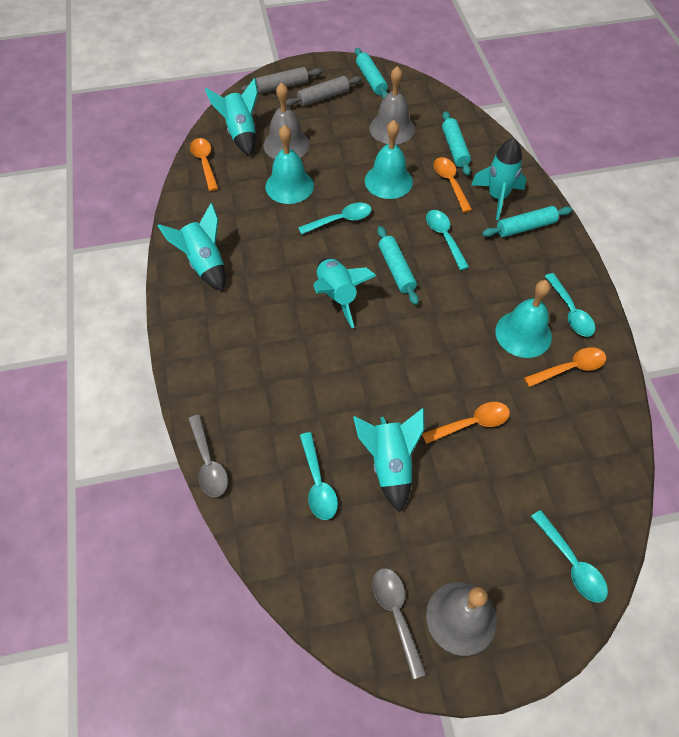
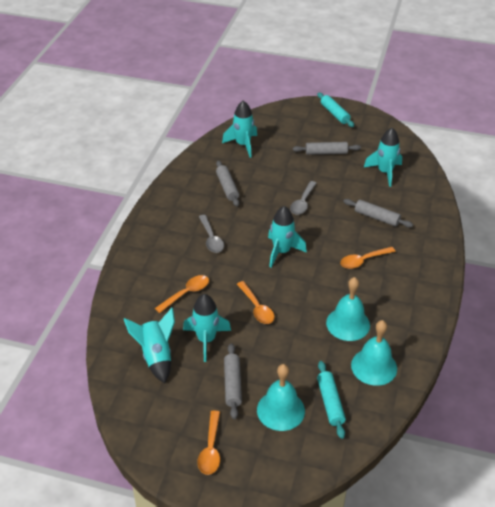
grey bell: [263,82,310,159] [370,66,415,144] [426,582,497,656] = 3 -> none = 0
grey rolling pin: [241,67,322,94] [286,76,362,106] = 2 -> [216,160,239,206] [224,343,242,419] [293,142,361,155] [343,199,413,227] = 4
turquoise rolling pin: [355,48,388,99] [377,226,419,305] [442,111,471,176] [482,206,573,237] = 4 -> [317,92,354,127] [317,361,346,439] = 2
turquoise spoon: [298,203,372,235] [300,432,338,520] [426,210,469,270] [531,510,608,603] [545,273,595,337] = 5 -> none = 0

